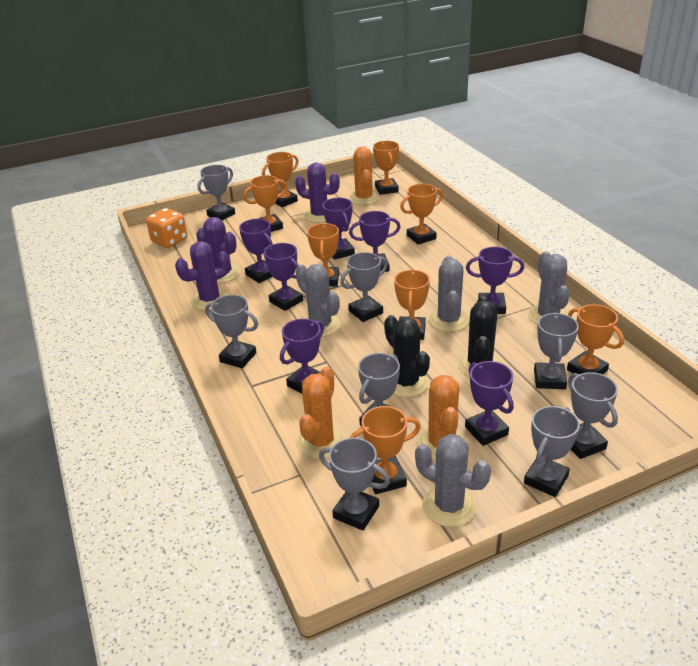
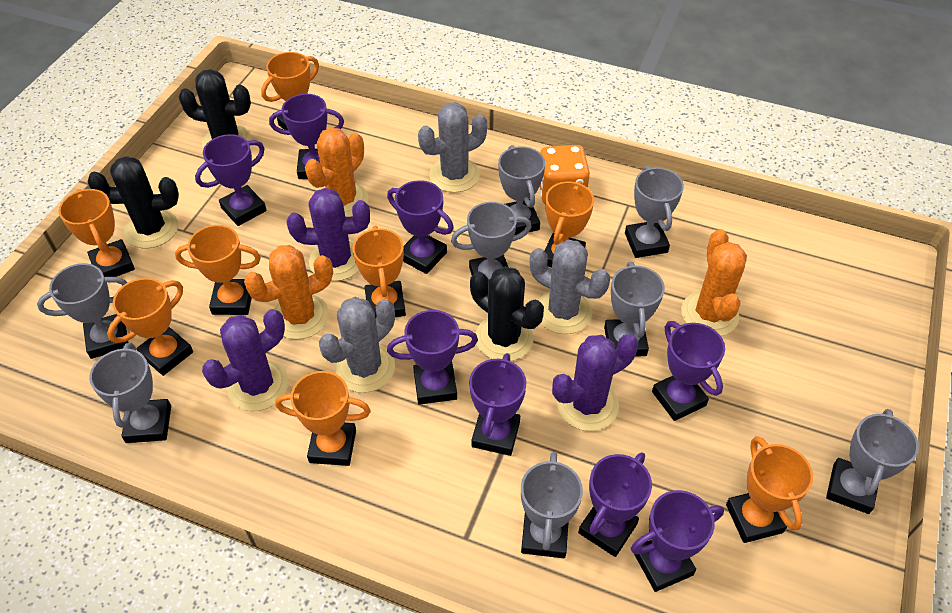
black cactus: [384,315,430,397] [458,296,501,377] = 2 -> [87,156,179,249] [179,69,252,149] [470,266,544,361] = 3
grey cactus: [296,264,341,337] [415,434,491,527] [429,256,469,332] [528,251,570,325] = 4 -> [319,297,395,393] [418,102,488,193] [530,240,610,334] = 3
purple trophy: [239,219,273,283] [263,243,303,311] [280,319,324,394] [322,198,355,260] [349,211,400,272] [465,361,514,446] [466,247,524,314] = 7 -> [195,134,267,226] [269,94,344,179] [387,180,454,274] [387,310,478,405] [469,353,526,456] [578,453,652,557] [631,490,724,592] [652,321,725,421] = 8

